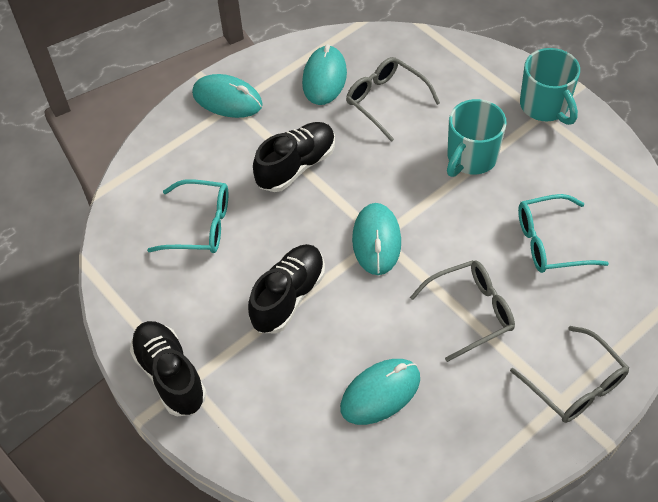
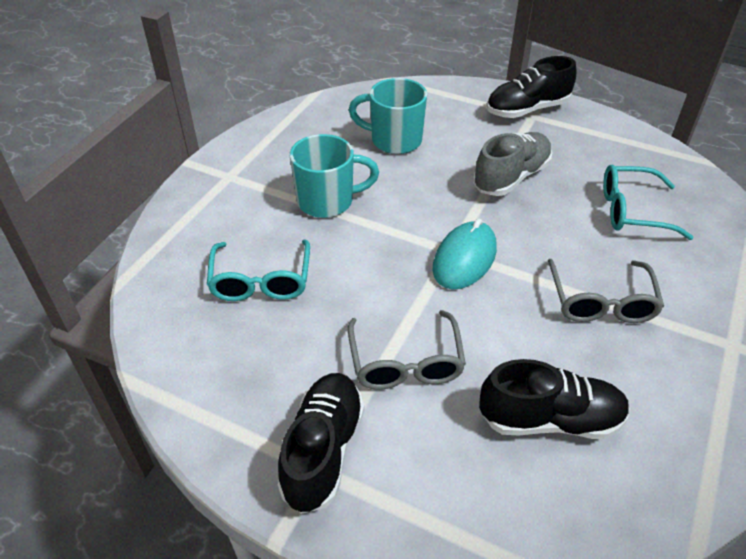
grey glasses: [346,57,440,142] [410,260,515,362] [510,326,629,423] = 3 -> [348,310,466,390] [548,259,664,323] = 2
grey shoe: none = 0 -> [473,132,552,196] = 1
turquoise mouse: [192,74,263,118] [302,44,347,105] [340,359,420,425] [352,203,401,275] = 4 -> [433,218,497,290] = 1

